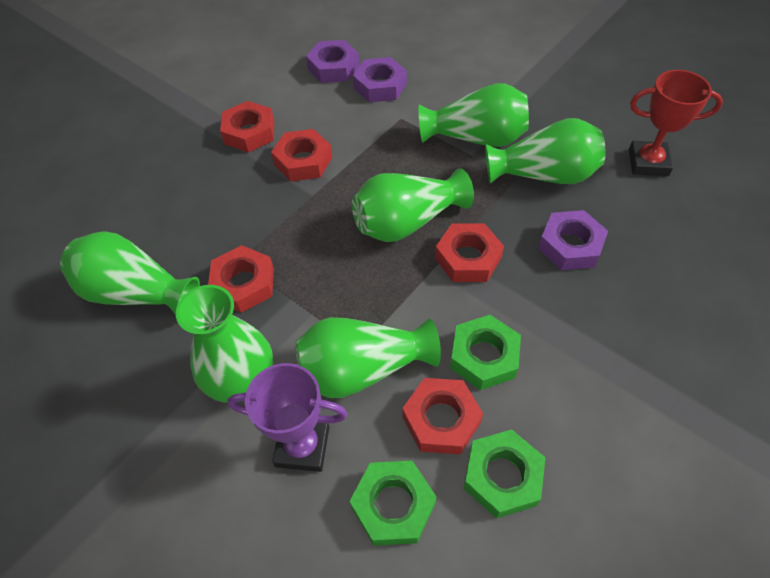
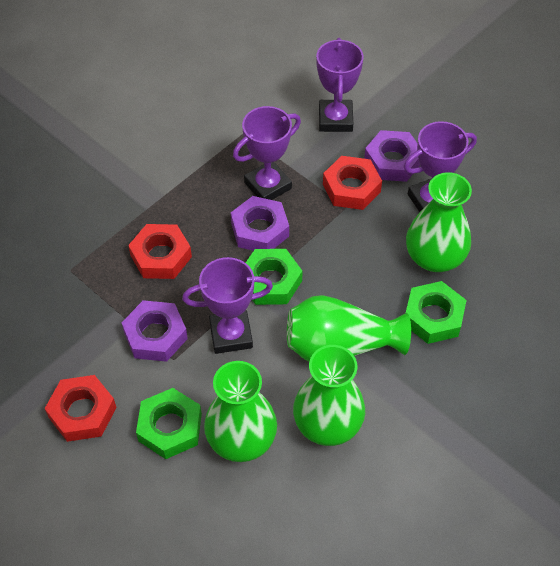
green vase: [60,232,200,315] [176,285,273,403] [295,317,441,398] [352,168,474,242] [419,83,529,147] [485,118,605,184] = 6 -> [204,361,277,462] [287,295,411,362] [293,345,365,446] [406,172,472,272] = 4
purple trophy: [227,363,348,472] = 1 -> [182,257,273,354] [233,106,301,200] [316,38,364,132] [404,121,477,212] = 4
red nut: [208,245,274,313] [220,101,274,153] [271,129,332,181] [402,378,483,455] [435,223,504,282] = 5 -> [45,375,117,442] [128,224,192,279] [323,156,382,210] = 3
red trophy: [629,70,723,176] = 1 -> none = 0

